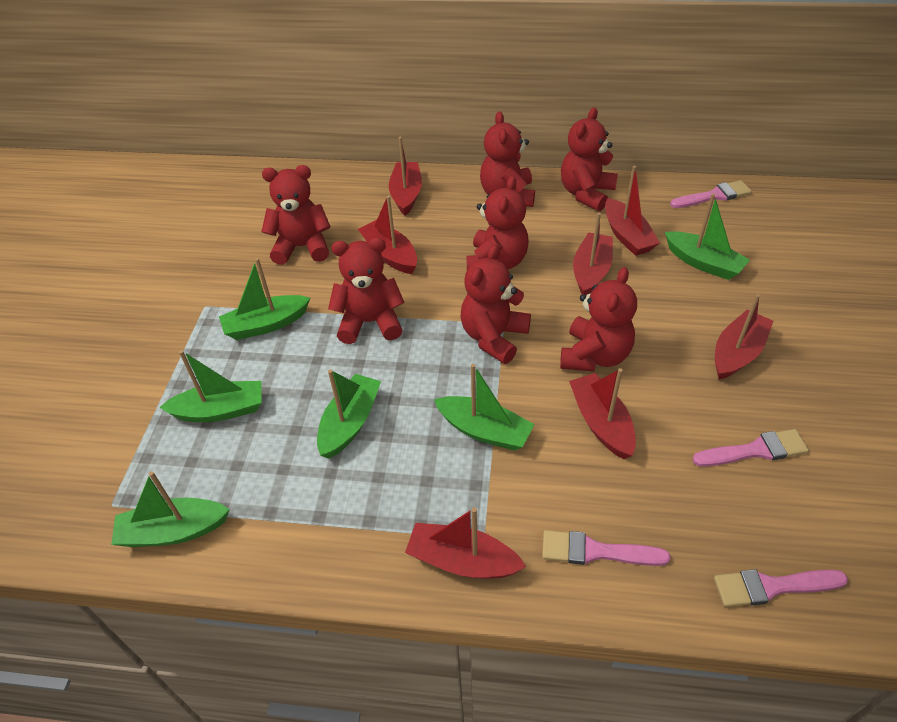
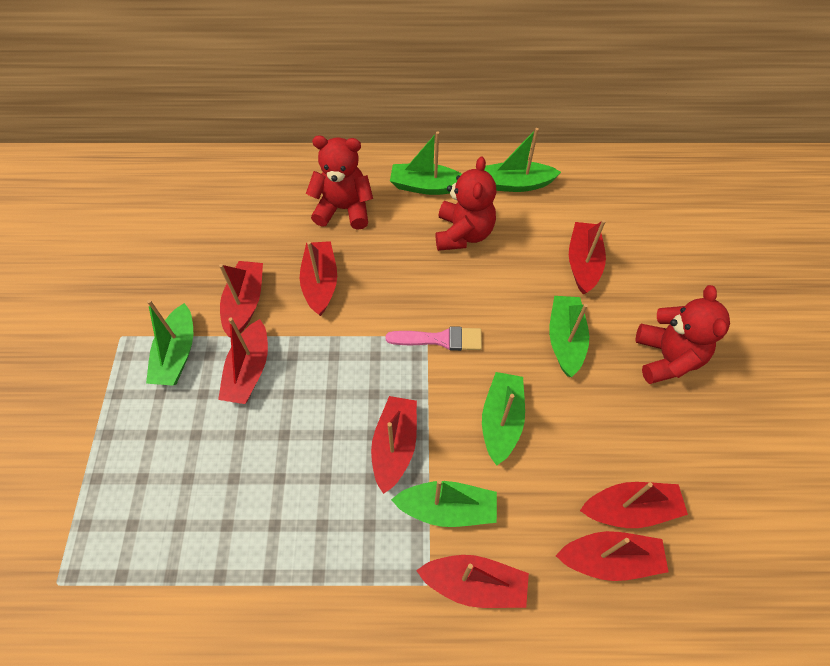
pink brush: [542,530,671,566] [670,180,752,208] [692,429,809,467] [714,569,848,607] = 4 -> [386,326,482,351] = 1
red boat: [358,196,417,274] [389,137,422,216] [405,507,526,579] [569,368,636,459] [573,213,613,295] [605,166,660,256] [715,294,773,380] = 7 -> [218,317,268,404] [219,261,263,337] [300,241,337,316] [371,396,417,494] [416,555,529,608] [556,531,668,581] [569,220,606,294] [580,482,688,528] = 8
red teddy bear: [261,165,331,265] [328,238,405,344] [461,245,531,364] [467,176,529,269] [480,111,535,207] [560,267,637,372] [561,107,618,211] = 7 -> [306,136,373,230] [436,156,496,251] [636,285,730,384] = 3

